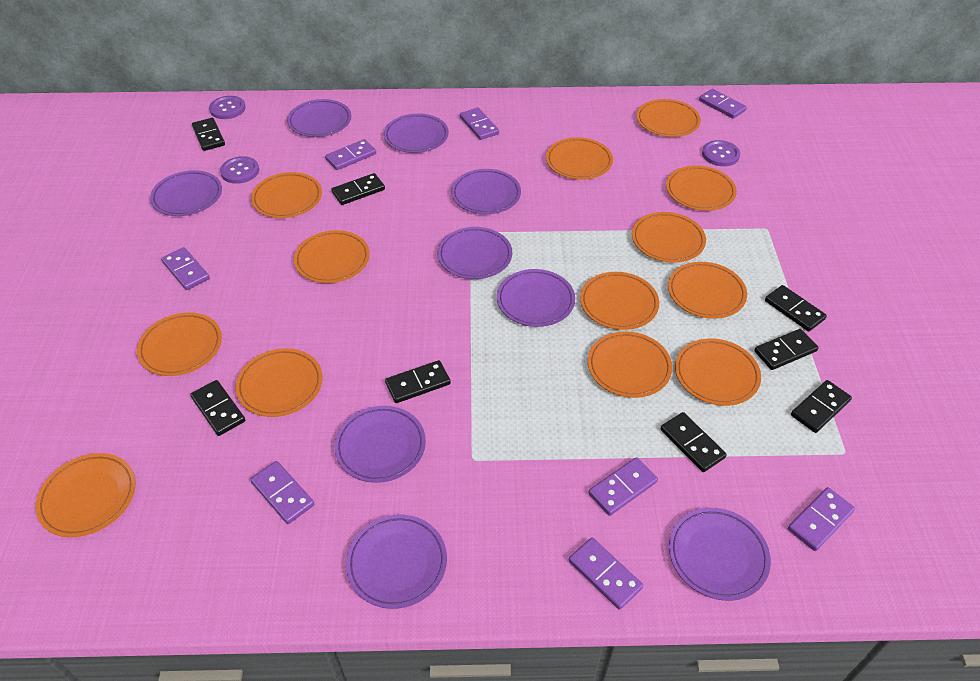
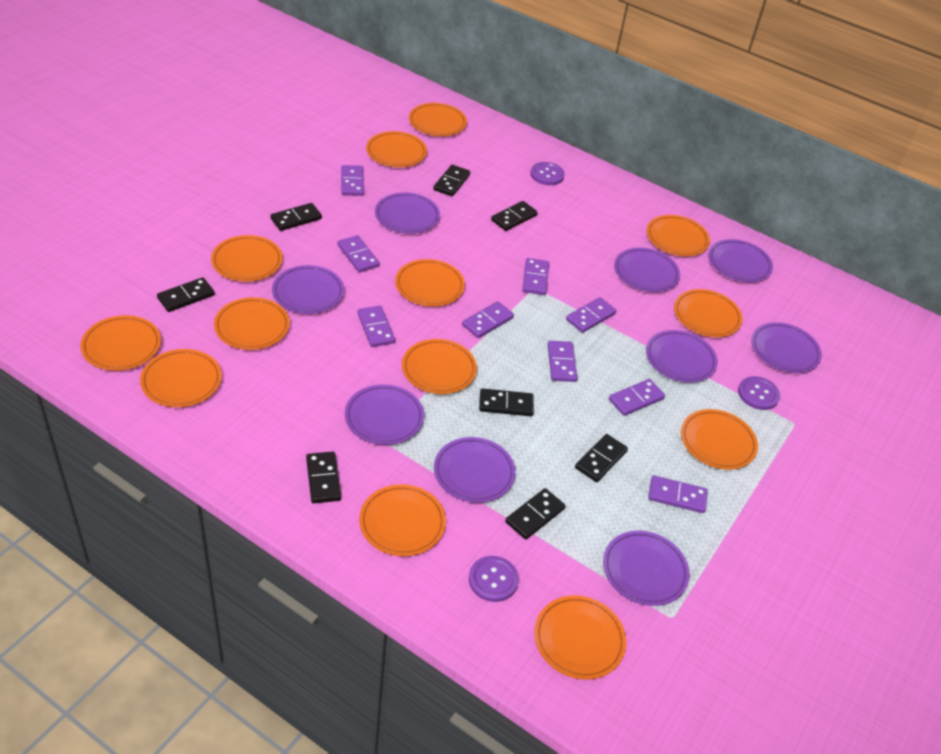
purple domino: [161,247,210,290] [250,461,314,524] [325,139,376,170] [460,107,499,140] [569,538,643,610] [588,457,658,516] [699,89,747,119] [788,487,855,551] = 8 -> [338,235,380,273] [341,165,364,196] [357,306,395,347] [462,301,514,338] [522,258,549,295] [548,341,578,382] [566,297,616,333] [609,379,665,416] [648,475,708,513] = 9

